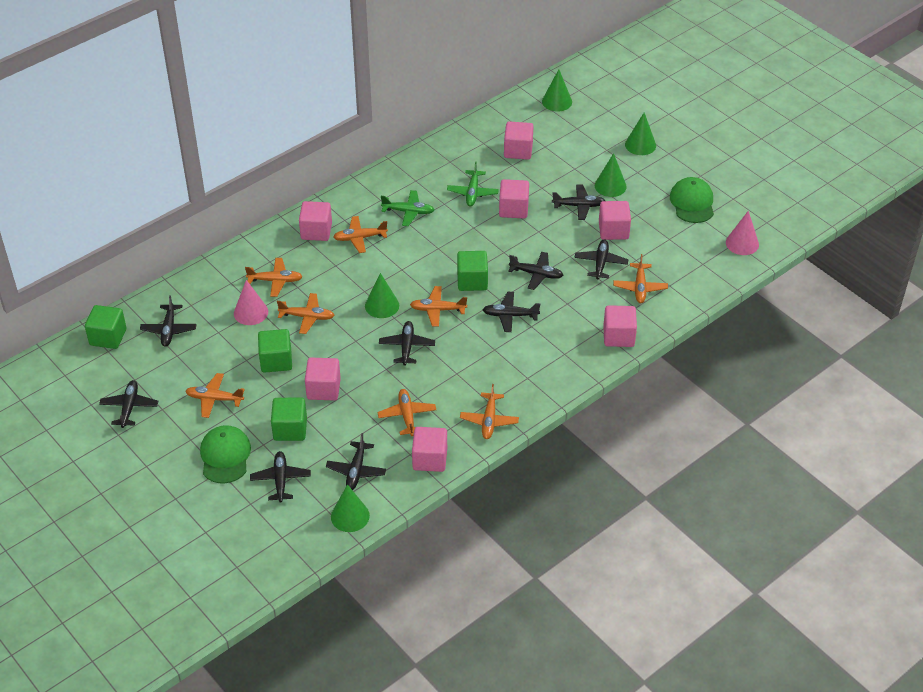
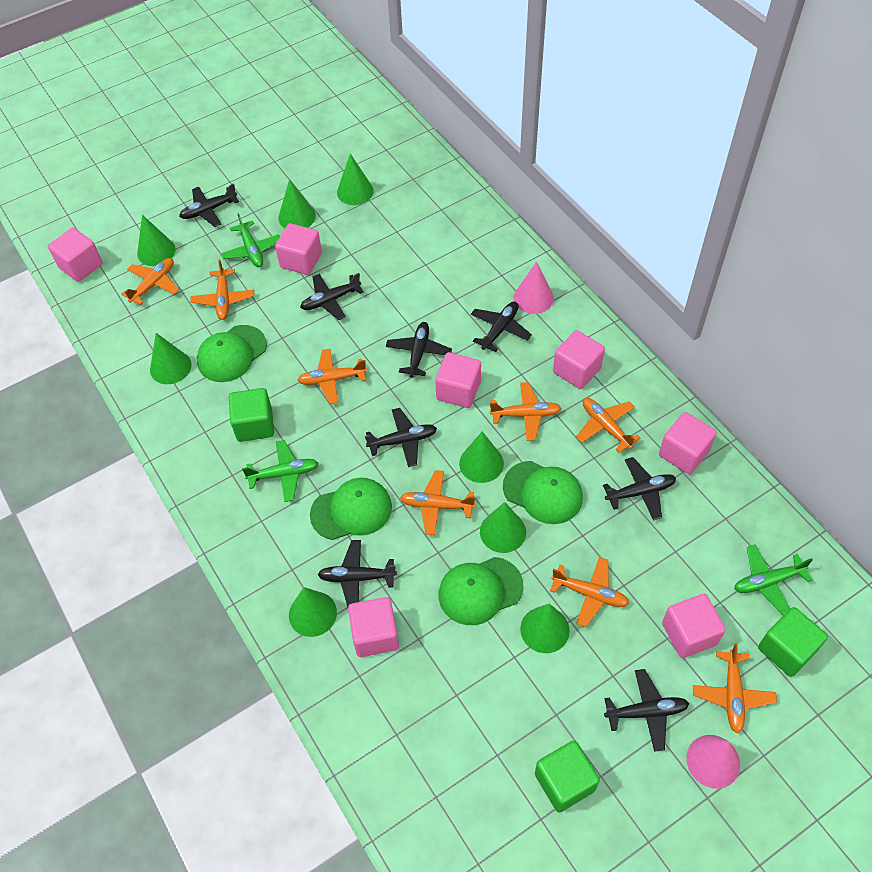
black plane: [99,380,158,428] [140,295,197,347] [250,451,311,503] [326,433,386,490] [379,321,435,366] [483,292,541,332] [508,252,563,290] [552,184,605,220] [574,239,629,280] = 9 -> [179,183,239,227] [300,273,364,320] [318,540,397,607] [365,408,437,467] [386,322,452,378] [471,301,532,352] [603,457,676,520] [604,669,689,752] = 8
green cap: [200,425,251,484] [670,177,714,223] = 2 -> [197,325,267,382] [310,478,392,540] [439,557,524,625] [503,461,583,524] = 4
green cone: [331,484,370,532] [365,273,399,318] [542,69,572,111] [595,153,627,197] [625,113,656,155] = 5 -> [137,215,176,266] [150,333,191,384] [278,179,316,228] [289,587,337,637] [337,154,374,205] [459,431,504,483] [480,502,526,553] [520,604,570,653] = 8
green cube: [85,305,126,349] [258,329,292,373] [271,398,307,441] [457,251,488,291] = 4 -> [229,388,274,442] [535,741,600,812] [758,607,828,677] = 3
green plane: [381,190,434,226] [447,161,499,206] = 2 -> [221,213,280,267] [242,440,319,502] [734,544,813,615] = 3

